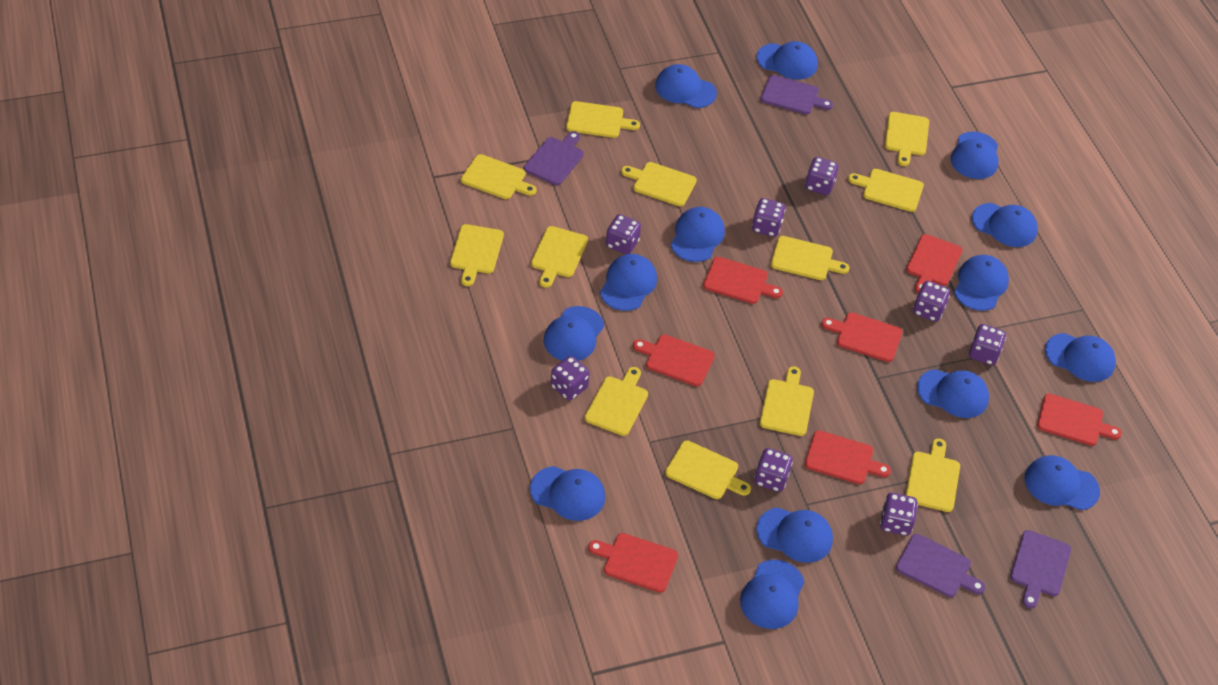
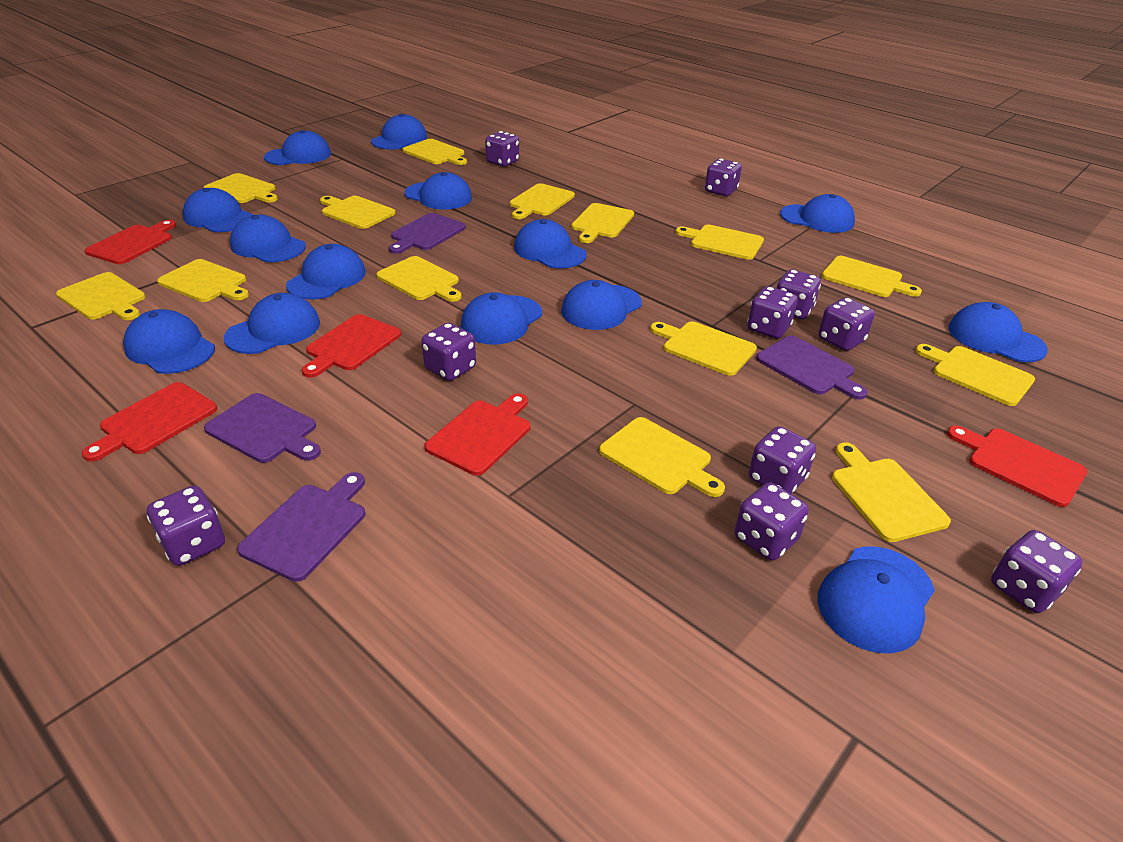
purple dice: [551,356,590,400] [606,214,641,255] [752,198,785,237] [754,448,793,492] [805,157,838,195] [880,493,918,536] [913,281,950,322] [969,324,1006,365] = 8 -> [147,486,225,566] [421,323,476,381] [485,131,519,167] [705,159,742,196] [735,482,809,561] [747,286,798,339] [749,426,816,494] [777,269,821,319] [818,297,875,351] [991,530,1083,613] = 10
red cutting board: [588,533,678,593] [633,334,715,386] [703,257,783,304] [805,430,891,484] [821,312,903,362] [906,234,962,293] [1037,393,1122,446] = 7 -> [82,382,217,462] [85,220,176,264] [302,314,401,378] [425,393,530,475] [947,426,1087,507] = 5
yellow cutting board: [450,224,504,286] [461,154,537,199] [531,226,588,288] [566,101,640,138] [585,367,648,436] [621,162,697,206] [665,440,751,499] [760,366,814,436] [771,236,849,280] [848,169,924,212] [885,112,929,166] [906,438,960,512] = 12 -> [56,272,146,320] [157,259,249,302] [204,173,278,203] [320,196,396,229] [376,256,462,302] [403,139,467,165] [510,183,575,219] [571,203,634,243] [599,417,725,497] [650,321,757,376] [675,224,764,260] [822,256,922,297] [832,442,951,542] [915,344,1035,406] = 14

